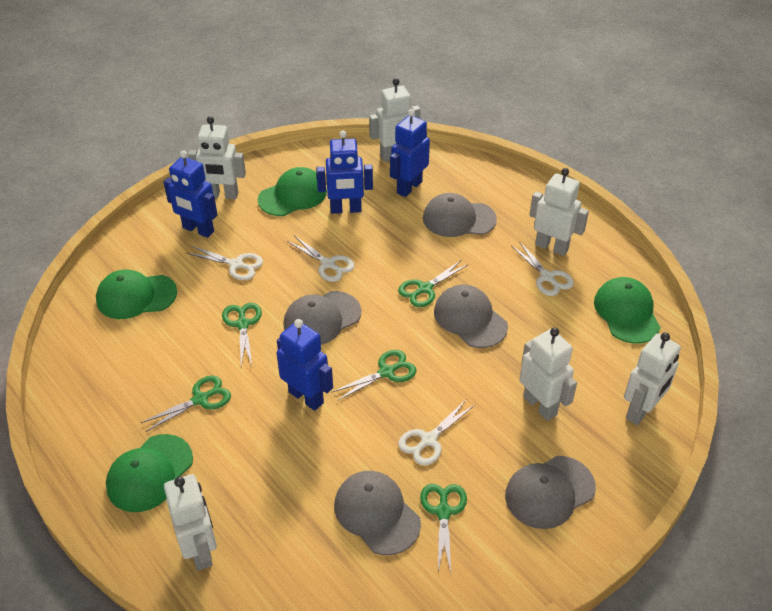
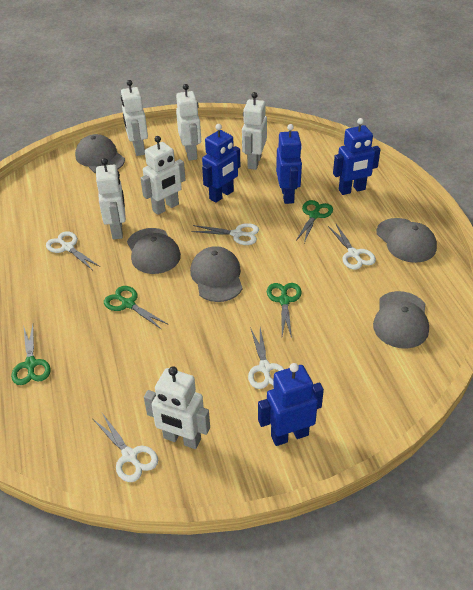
green cap: [96,269,177,319] [106,434,193,512] [258,167,327,216] [594,277,661,344] = 4 -> none = 0
green scissors: [141,376,231,432] [222,303,262,366] [331,350,417,401] [398,260,469,307] [420,484,467,572] = 5 -> [11,324,51,385] [104,286,169,330] [267,283,302,338] [296,200,333,243] = 4
white scissors: [186,246,263,280] [287,235,355,282] [398,400,475,465] [511,241,574,296] = 4 -> [46,231,100,270] [93,413,158,482] [191,223,259,245] [248,327,284,389] [328,224,376,270] = 5

